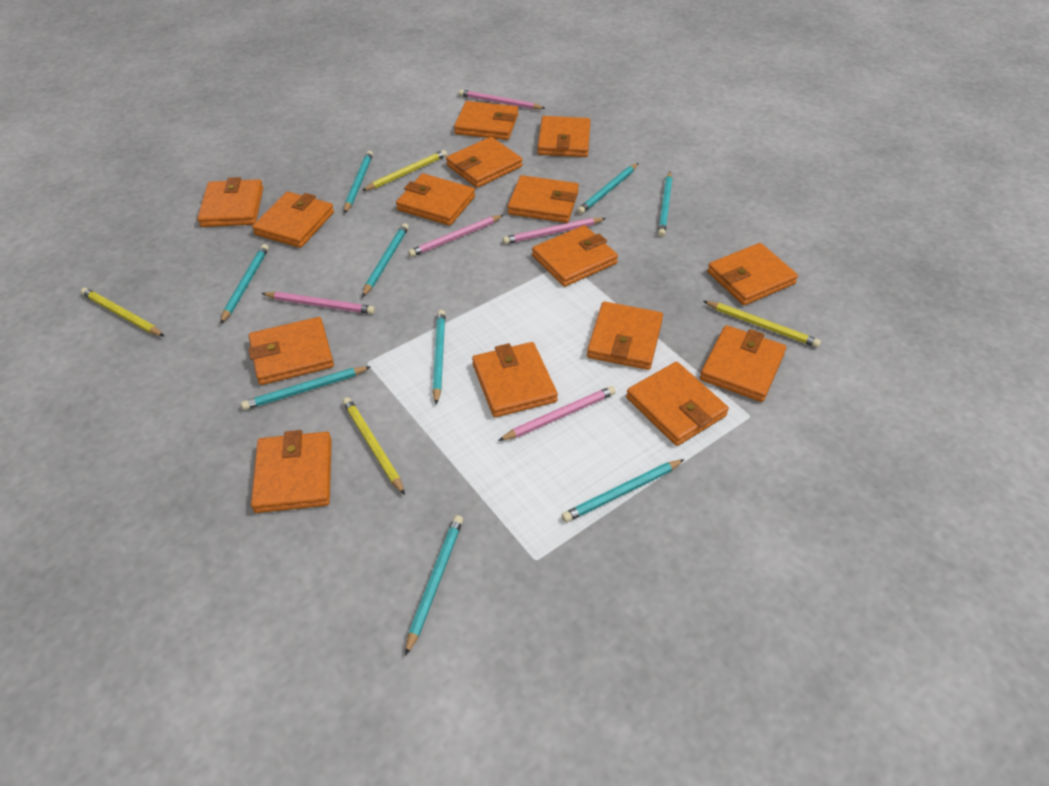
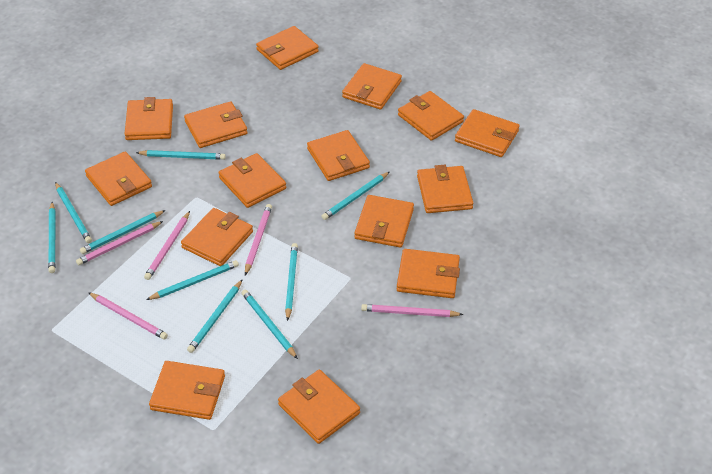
yellow pencil: [81,288,165,337] [343,397,405,495] [362,150,447,191] [703,301,821,348] = 4 -> none = 0

